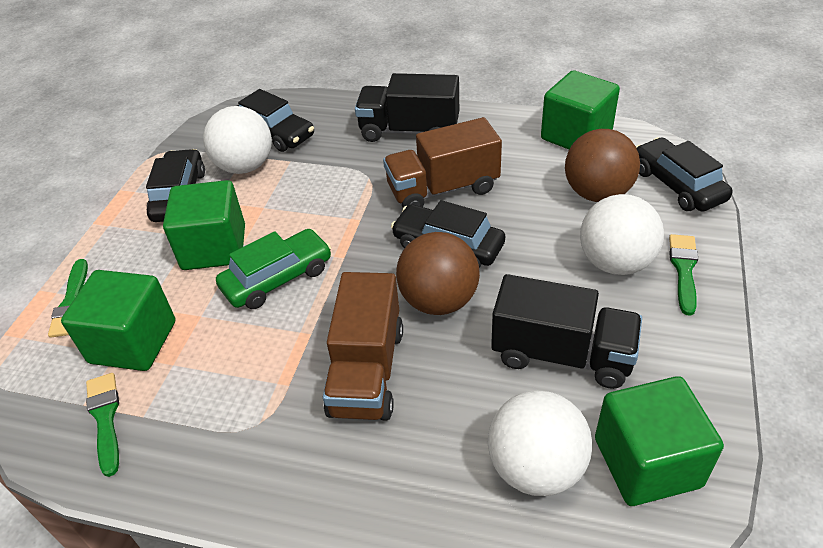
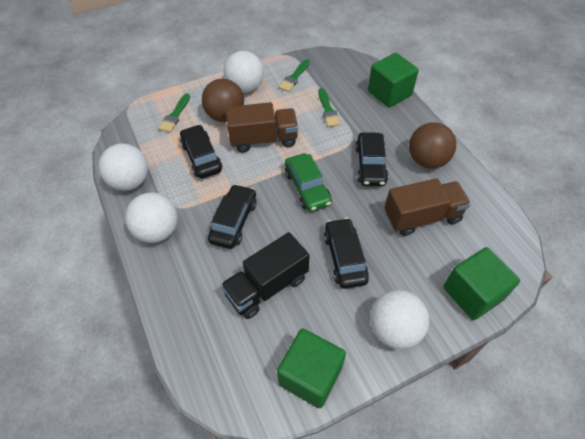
black truck: [355,73,459,142] [491,274,642,389] = 2 -> [221,232,310,319] = 1
green cube: [61,270,175,371] [163,180,245,270] [541,70,620,149] [595,376,724,506] = 4 -> [277,329,346,408] [368,53,419,108] [443,247,520,320] = 3
white ball: [203,106,272,174] [488,390,592,496] [580,194,664,275] = 3 -> [98,143,148,191] [125,192,178,243] [224,51,264,93] [370,290,430,349] = 4

